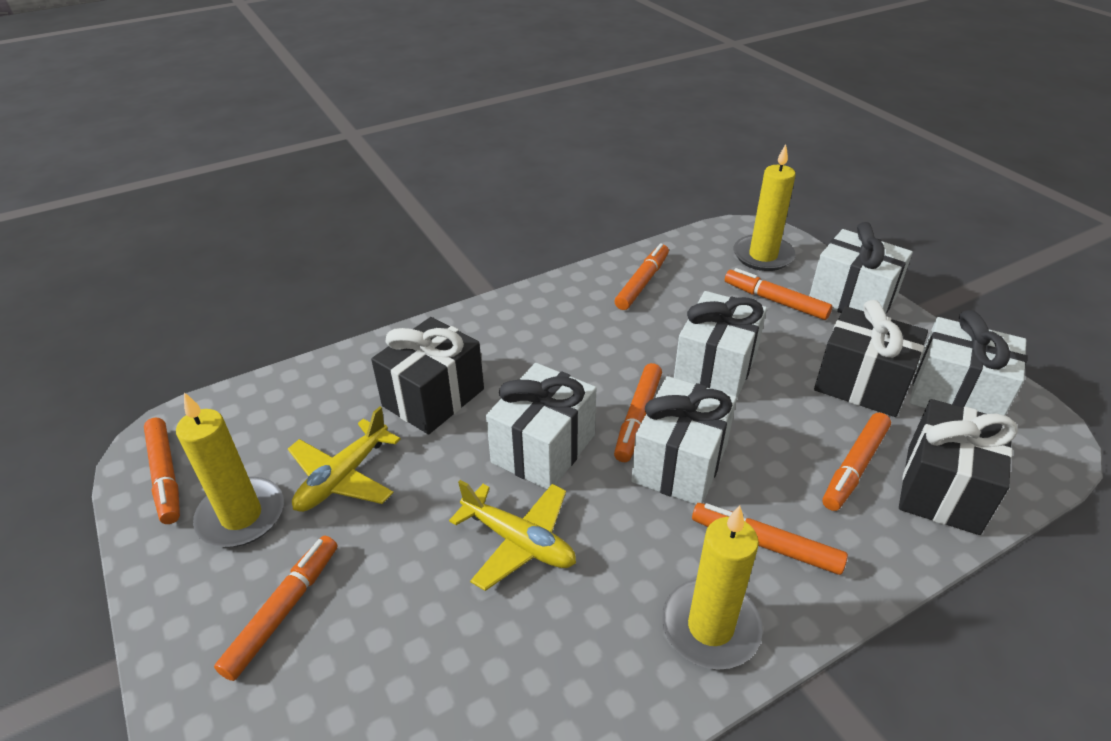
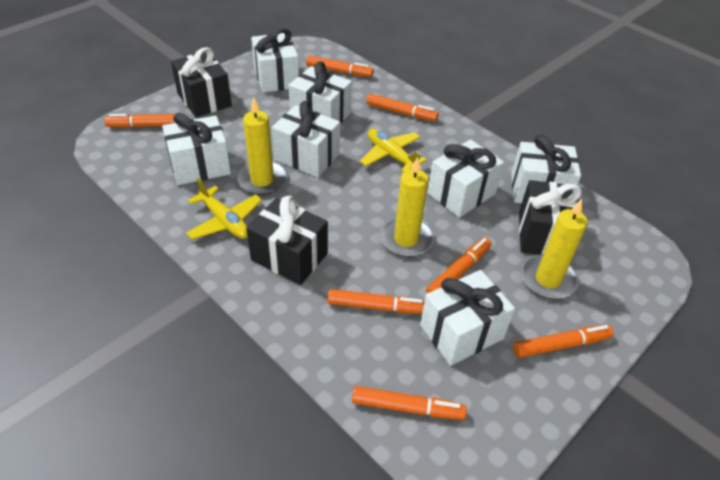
white gift: [486,363,596,489] [631,376,737,504] [674,291,767,398] [809,222,913,314] [910,310,1027,415] = 5 -> [162,113,231,185] [251,28,299,93] [272,101,340,177] [289,61,352,124] [420,270,515,366] [428,140,504,217] [511,135,581,203] = 7

